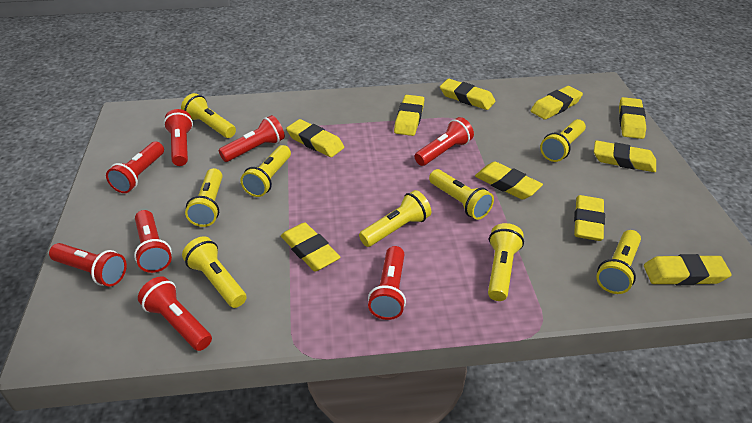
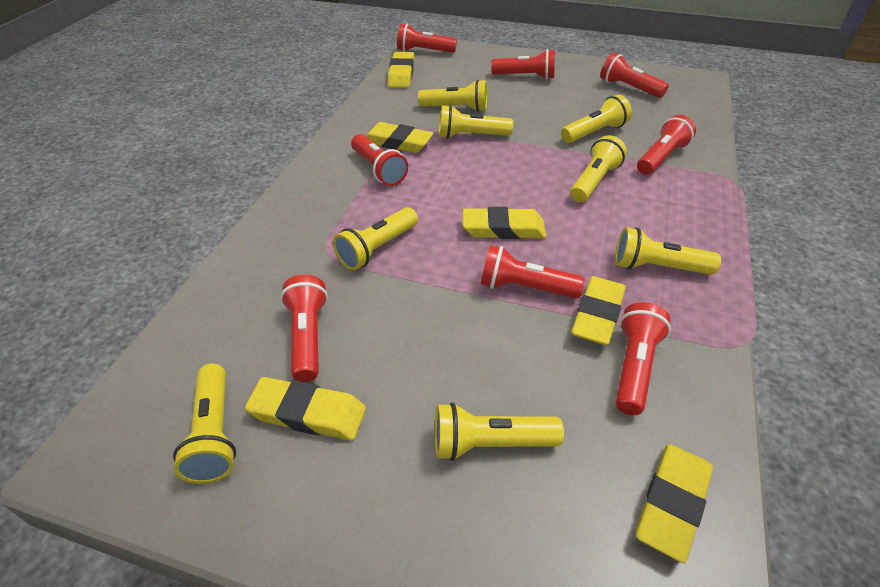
yellow eraser: [281,222,340,271] [286,119,344,157] [394,95,424,136] [440,79,495,110] [475,161,543,200] [531,86,583,120] [574,195,605,241] [594,140,656,172] [619,97,646,139] [644,254,732,285] = 10 -> [245,377,366,440] [366,122,433,153] [388,52,414,88] [463,207,546,239] [571,276,626,345] [636,444,713,563] = 6
yellow flashlight: [181,93,236,138] [182,236,246,308] [185,168,223,227] [240,145,291,197] [359,190,431,247] [429,169,494,220] [488,223,524,301] [540,119,586,162] [596,230,641,294] = 9 -> [173,364,236,484] [333,207,418,270] [418,79,487,112] [435,402,564,461] [439,105,513,139] [561,95,632,143] [570,135,627,202] [615,227,721,275] = 8

